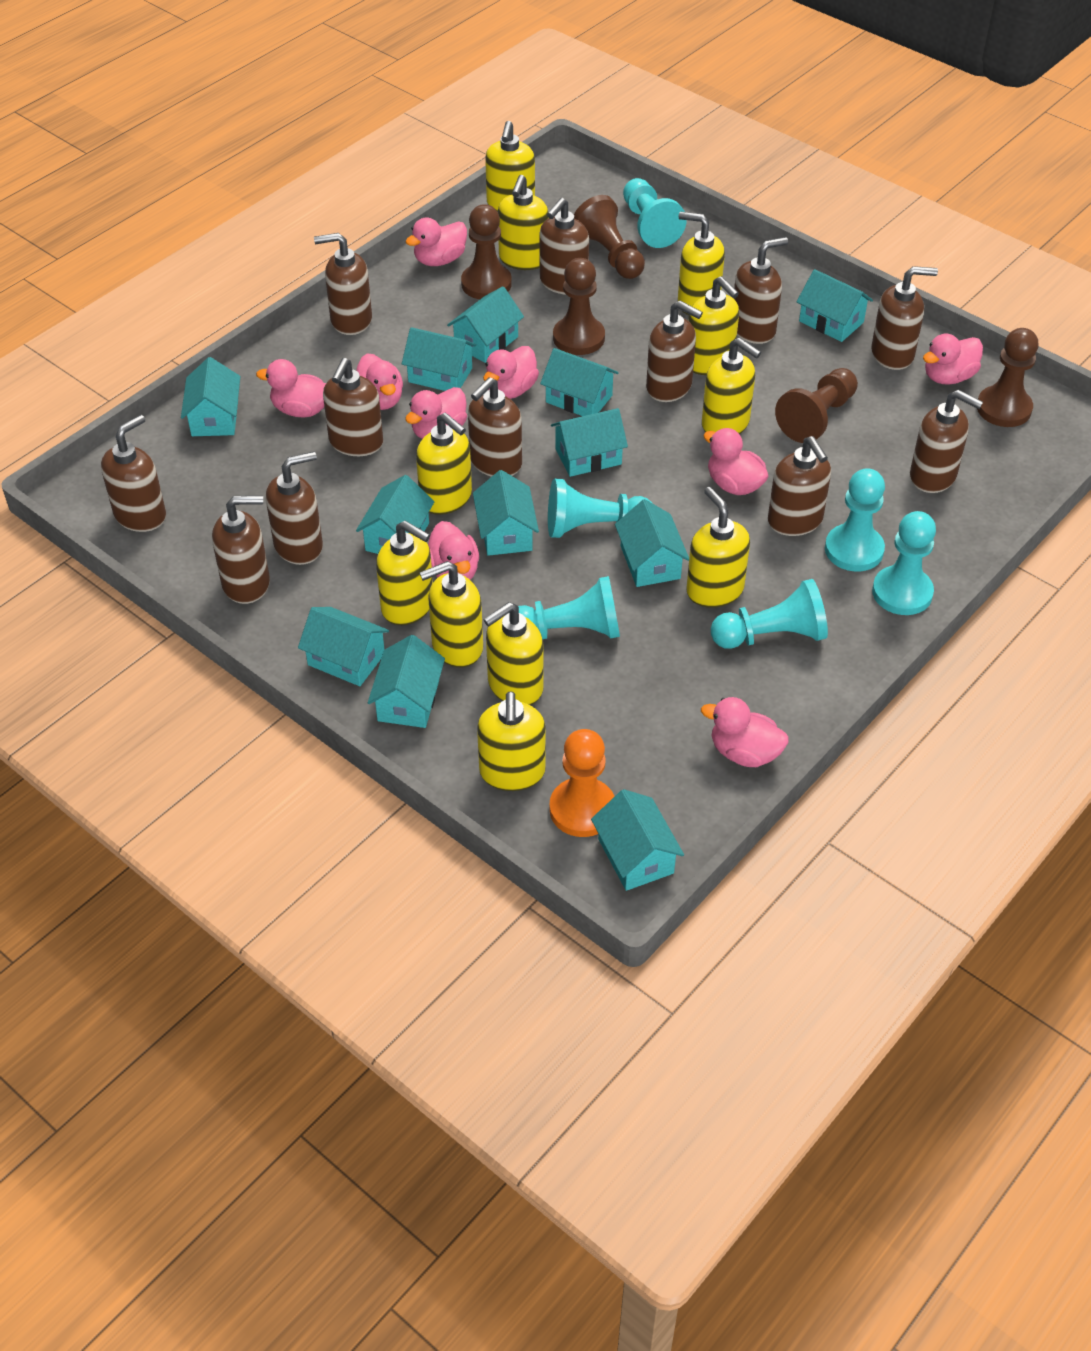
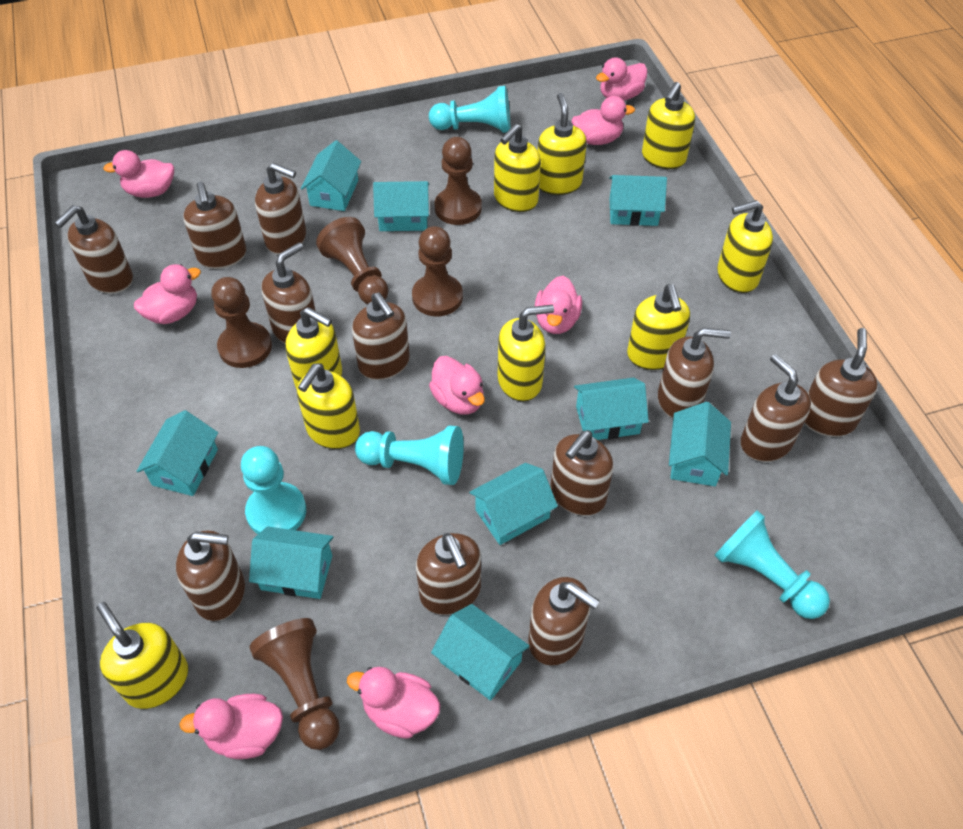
orange pawn: [549,729,615,837] = 1 -> none = 0
pink duck: [256,359,326,417] [356,353,403,410] [405,217,467,266] [405,387,467,439] [428,521,479,580] [483,346,539,399] [701,697,789,767] [703,428,768,495] [923,333,983,384] = 9 -> [103,150,174,198] [134,264,201,324] [179,694,283,759] [347,667,441,739] [429,356,485,415] [535,276,582,334] [572,96,635,145] [596,57,648,100] = 8
turquoise house: [181,357,240,436] [298,607,389,686] [356,475,435,554] [368,635,445,728] [402,327,476,391] [447,286,524,363] [473,470,539,556] [540,348,619,416] [551,408,628,477] [591,789,684,891] [615,499,689,587] [797,269,873,342] = 12 -> [137,410,218,496] [249,526,334,599] [301,140,361,211] [373,181,429,231] [431,604,530,701] [469,463,558,545] [574,377,649,440] [609,175,667,226] [669,402,731,486] = 9
turquoise pawn: [518,576,620,639] [548,479,652,538] [623,178,687,248] [711,579,828,649] [825,468,885,572] [872,511,936,615] = 6 -> [241,446,306,534] [355,426,464,485] [429,86,510,133] [714,510,830,619] = 4
yellow soap dispenser: [376,521,433,625] [416,413,472,515] [419,561,483,667] [477,691,546,791] [483,602,543,705] [485,121,535,212] [498,175,548,270] [678,211,725,315] [686,487,750,608] [688,276,739,375] [702,338,761,434] = 11 -> [97,602,188,709] [285,307,342,390] [297,363,360,449] [494,124,541,212] [498,305,554,401] [538,93,587,195] [627,284,690,370] [642,82,695,169] [717,200,773,293] = 9

